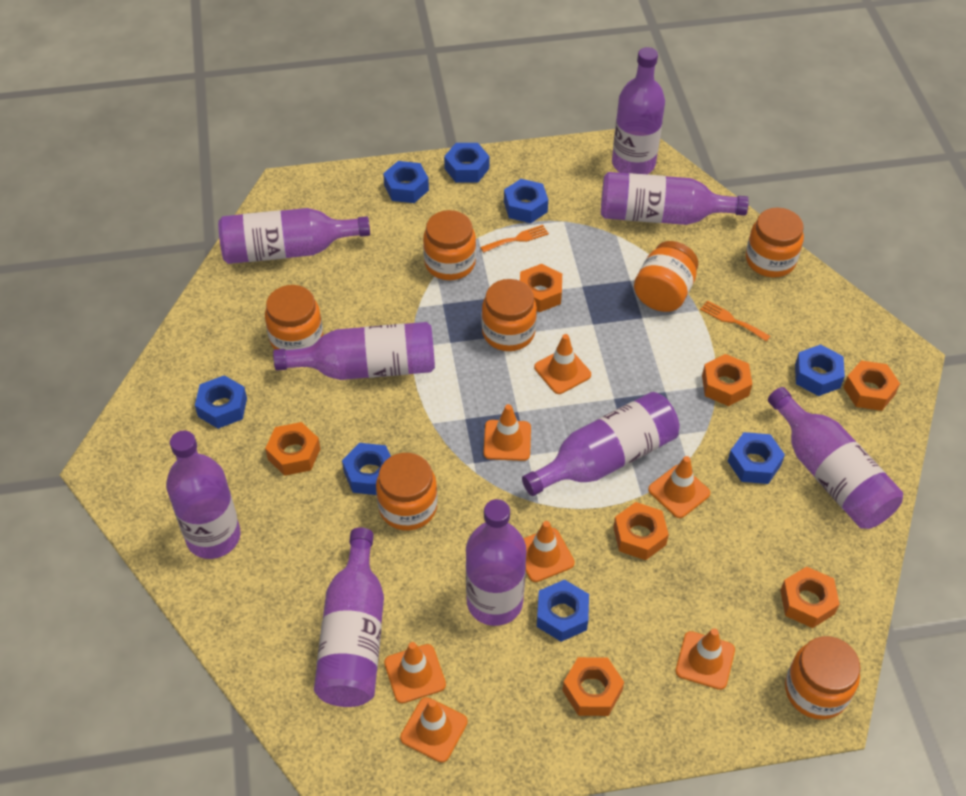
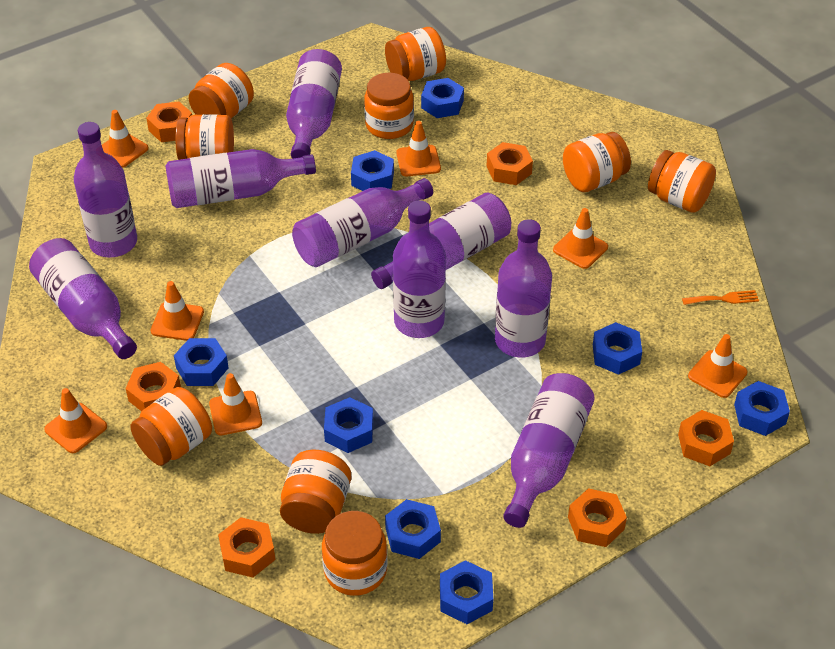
orange fork: [480,225,549,253] [700,300,770,341] = 2 -> [682,290,759,305] = 1
orange jar: [265,285,323,350] [376,453,438,531] [423,210,476,280] [482,279,537,351] [634,241,698,312] [746,208,804,277] [785,636,861,720] = 7 -> [130,387,212,466] [175,114,234,160] [189,63,254,118] [280,450,351,534] [322,511,388,596] [364,73,414,139] [385,27,446,81] [563,132,631,192] [648,150,716,213] = 9
orange nut: [265,422,320,476] [520,264,562,312] [562,657,624,716] [613,502,669,560] [702,354,752,406] [780,566,840,628] [843,360,900,411] = 7 -> [126,362,181,411] [146,102,192,142] [218,517,275,577] [487,142,533,185] [568,488,627,547] [678,410,734,466] = 6

